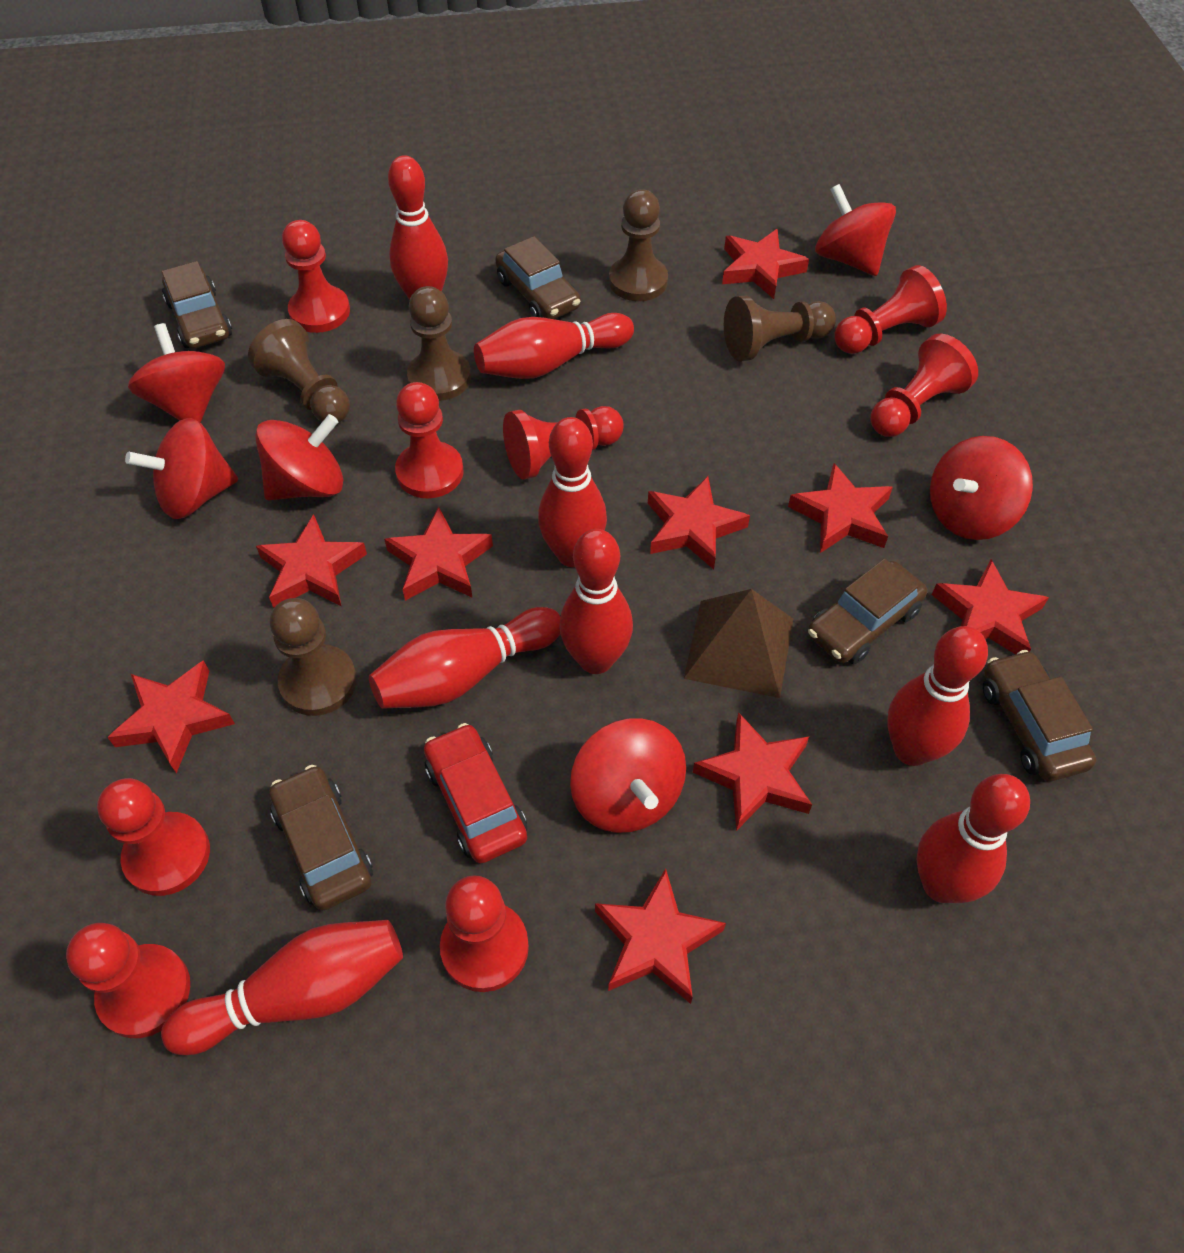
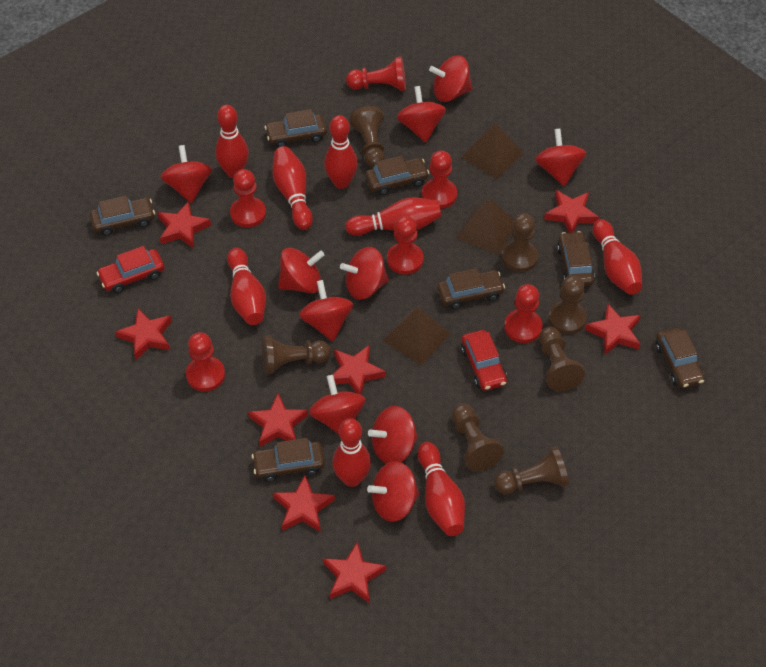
brown car: [162,261,232,349] [269,765,373,911] [495,236,581,319] [808,559,927,664] [983,650,1096,781] = 5 -> [90,196,155,236] [252,438,325,482] [265,109,327,148] [365,156,429,195] [437,268,505,309] [557,231,595,286] [656,328,705,388] = 7
brown pawn: [248,319,350,423] [270,598,357,716] [407,286,471,401] [609,189,668,301] [724,296,836,361] = 5 -> [262,335,331,375] [349,106,385,168] [452,404,504,471] [494,446,569,495] [501,213,538,272] [539,327,585,391] [548,275,587,334] = 7
brown pyramid: [684,589,793,698] = 1 -> [383,307,450,366] [456,198,514,255] [461,123,523,179] = 3
red car: [424,723,527,863] = 1 -> [96,246,165,293] [461,330,507,391] = 2
red pawn: [66,923,190,1038] [97,778,210,896] [282,220,350,333] [395,382,464,498] [440,875,529,992] [503,406,624,480] [834,265,947,354] [870,334,978,437] = 8 -> [186,332,225,392] [230,169,266,228] [346,57,406,91] [387,216,423,274] [422,150,457,209] [504,284,543,343] = 6
red spinning top: [125,418,238,519] [128,323,225,423] [255,414,344,500] [570,718,686,833] [815,184,896,276] [930,436,1033,540] = 6 -> [161,145,212,203] [278,248,324,293] [299,280,353,341] [309,375,365,434] [340,247,389,300] [367,461,420,522] [368,406,418,464] [397,86,446,143] [429,55,472,102] [535,129,586,186] = 10
red star: [107,660,235,773] [256,514,367,608] [384,507,493,601] [595,868,726,1004] [648,476,750,569] [693,712,812,831] [722,229,809,299] [788,463,893,553] [932,559,1049,655] = 9 -> [115,308,172,360] [158,201,211,249] [248,393,308,447] [273,475,335,532] [323,541,386,603] [333,345,386,395] [544,190,599,233] [585,304,641,355] = 8

